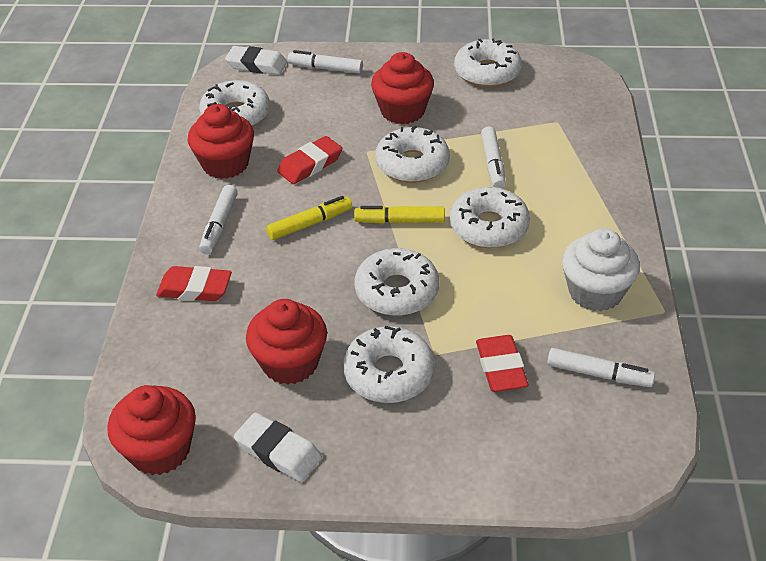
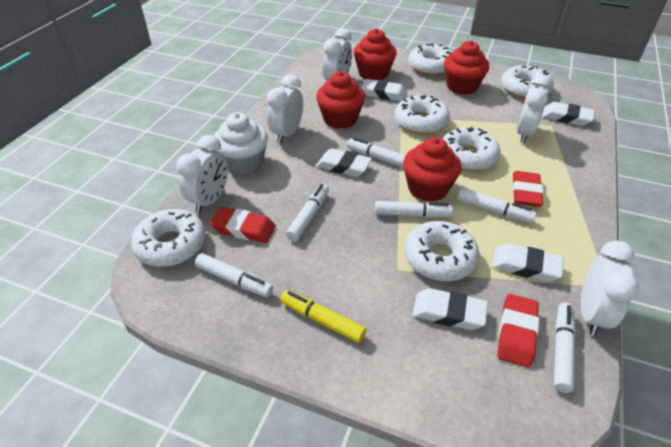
white clock: none = 0 -> [176,135,228,213] [267,74,303,143] [323,28,352,80] [516,74,552,143] [581,240,639,336] = 5
white eraser: [225,46,287,75] [234,412,322,482] = 2 -> [316,148,372,177] [361,79,407,101] [412,288,488,330] [492,243,564,282] [542,102,595,126] = 5
white marker: [199,185,238,254] [288,50,363,74] [481,126,506,188] [547,348,655,387] = 4 -> [195,253,273,297] [286,184,329,241] [347,137,406,168] [375,201,453,217] [458,188,536,223] [554,303,576,393] = 6
yellow marker: [266,196,352,240] [354,206,445,224] = 2 -> [280,290,366,343] = 1

